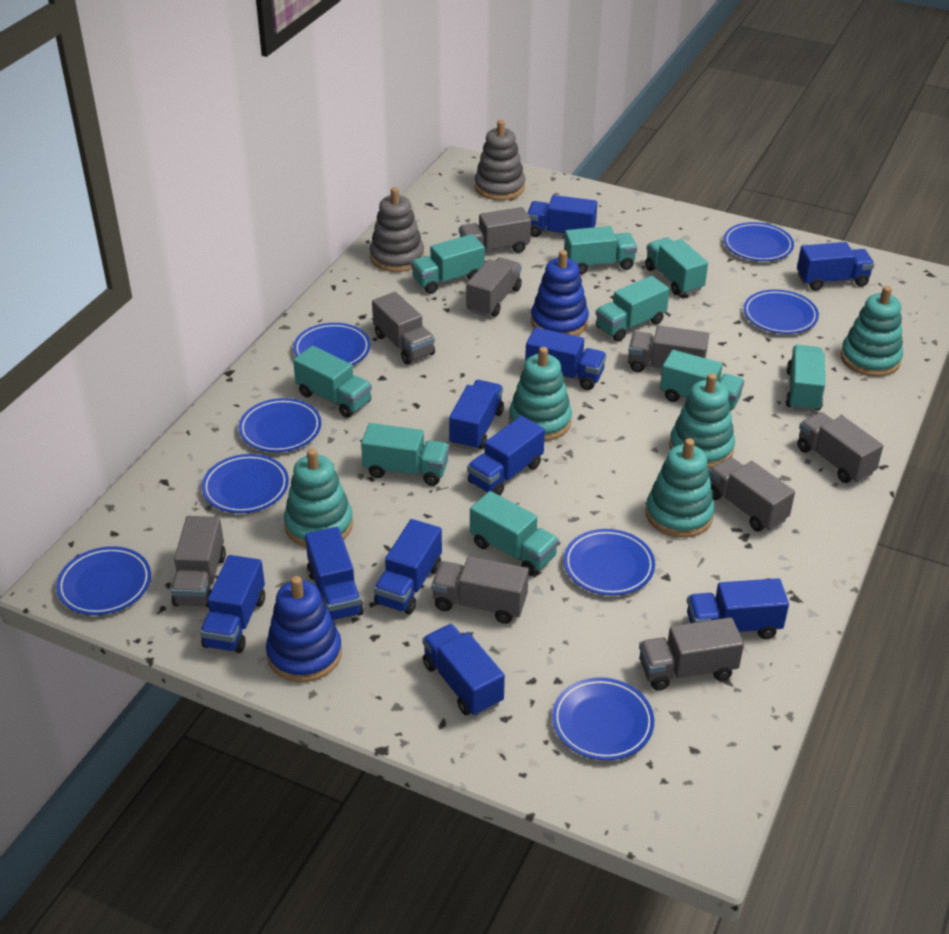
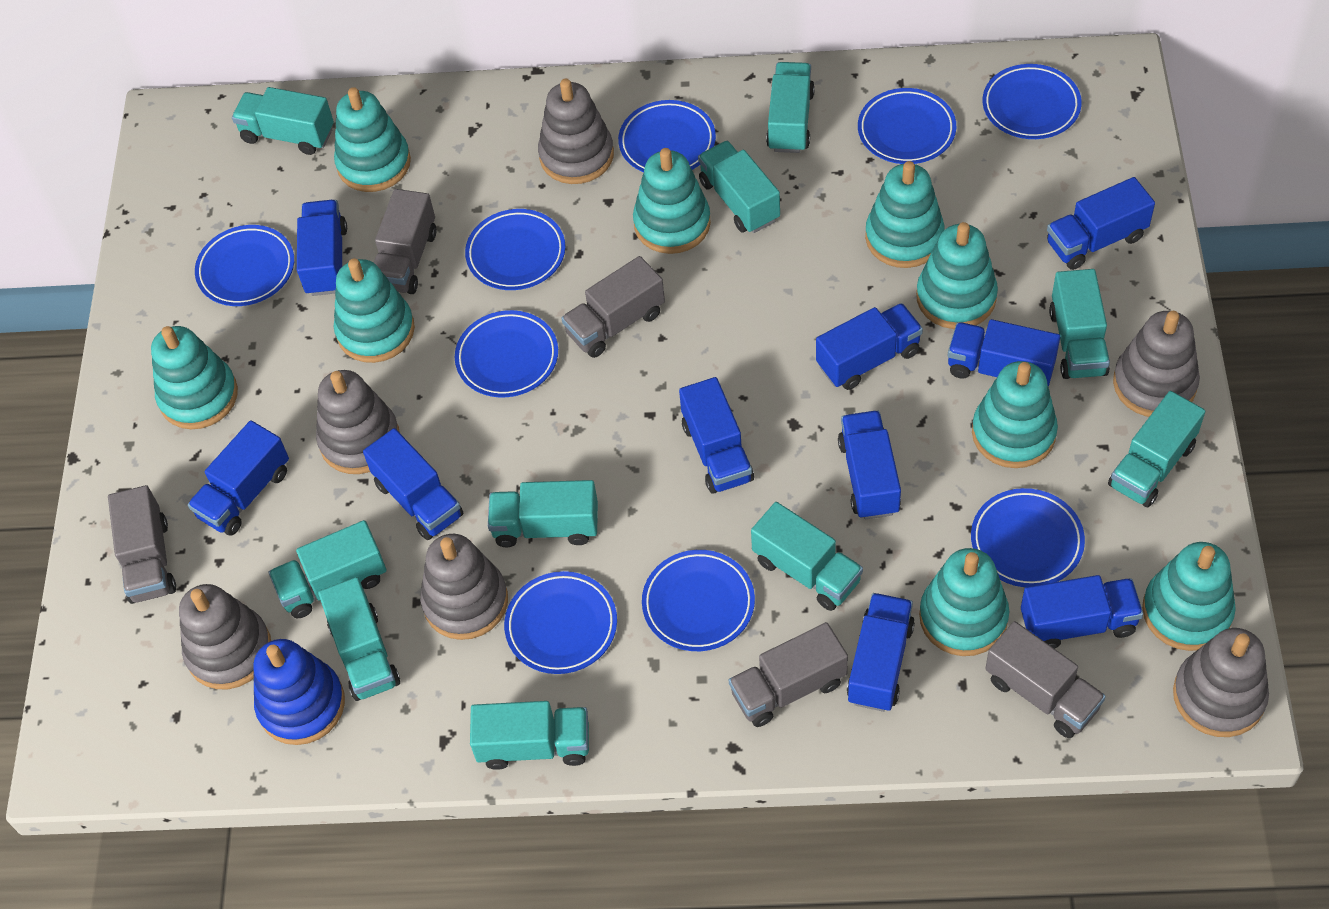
blue plate: [56,546,151,615] [202,454,289,513] [239,398,321,452] [293,323,370,365] [552,678,654,760] [564,529,655,596] [724,222,794,261] [743,289,819,334] = 8 -> [195,225,294,306] [455,310,558,397] [465,209,565,290] [504,571,617,674] [618,100,716,172] [642,550,755,651] [858,88,956,164] [971,488,1085,587] [983,64,1082,139] = 9
blue stacking toy: [266,576,342,682] [531,250,589,336] = 2 -> [253,639,345,745] = 1
grey stacking toy: [370,187,424,272] [475,120,525,200] = 2 -> [179,584,271,689] [316,370,400,474] [420,534,508,640] [538,79,614,184] [1113,311,1200,417] [1173,628,1269,737] = 6
grey truck: [171,516,226,608] [372,292,435,365] [431,556,529,624] [459,207,531,253] [466,257,522,317] [628,325,709,372] [639,617,744,691] [709,457,795,532] [797,412,883,483] = 9 -> [108,485,176,604] [374,189,436,294] [561,256,665,358] [729,622,848,727] [985,621,1106,738] = 5
turquoise stacking toy: [284,449,353,547] [509,347,572,441] [646,438,715,538] [669,373,735,469] [840,286,903,377] = 5 -> [151,326,238,429] [334,87,411,192] [334,258,415,363] [633,148,711,254] [865,161,944,268] [916,222,998,329] [919,548,1009,656] [972,361,1058,468] [1142,542,1236,651] = 9
turquoise truck: [293,346,372,418] [361,423,449,486] [411,234,485,294] [470,491,559,576] [564,226,637,274] [596,276,670,342] [645,237,708,295] [660,350,744,412] [786,345,825,412] = 9 -> [232,87,334,155] [269,520,386,618] [318,577,400,701] [470,701,589,770] [488,480,598,547] [698,141,780,233] [751,502,863,611] [766,62,815,153] [1049,269,1110,379] [1108,391,1206,507] = 10

